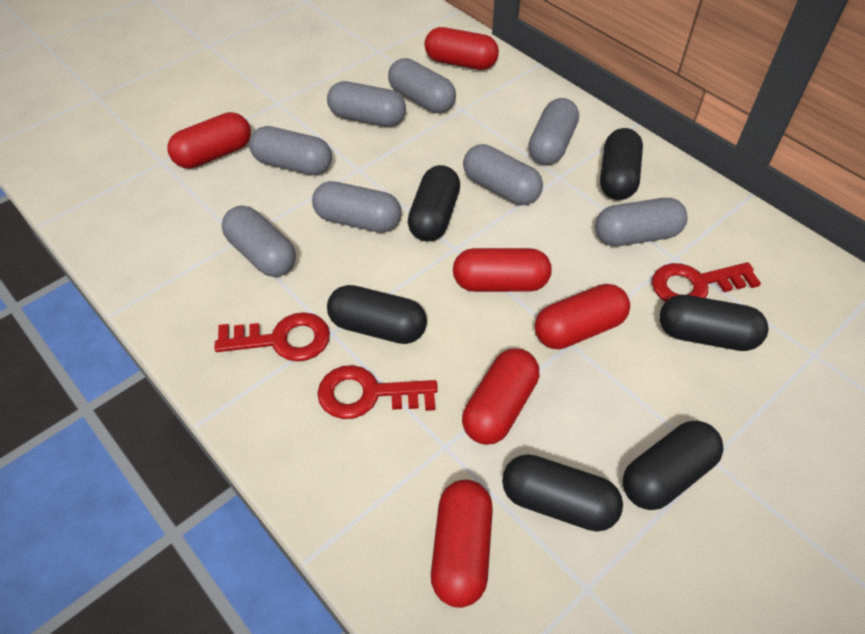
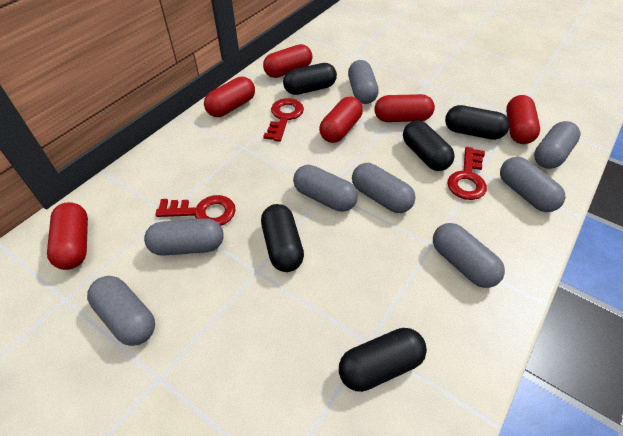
black capsule: [327,285,427,344] [408,165,460,241] [502,454,623,532] [600,128,643,200] [623,421,724,510] [659,295,768,351] = 6 -> [261,204,304,272] [283,63,337,95] [339,328,427,392] [403,120,455,171] [445,105,510,140] = 5

